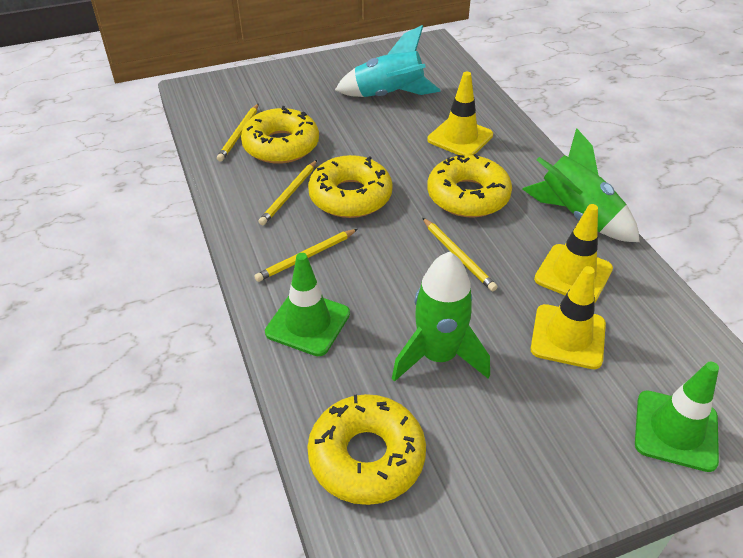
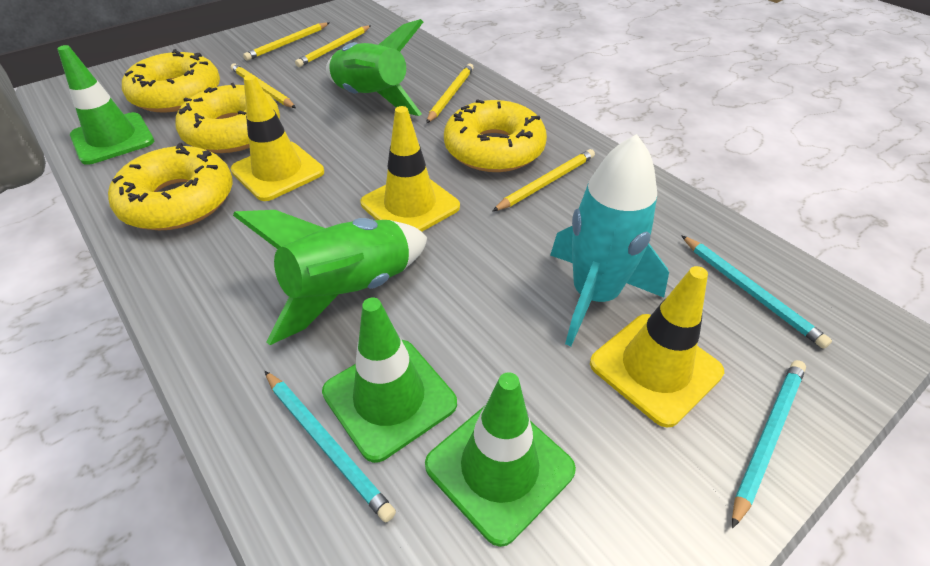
green traffic cone: [265,253,350,356] [635,361,719,472] = 2 -> [57,45,154,165] [322,298,457,463] [425,372,576,547] = 3
turquoise pencil: none = 0 -> [265,371,396,522] [681,235,832,349] [732,360,806,528] = 3
yellow pencil: [217,103,259,161] [254,229,358,282] [258,160,317,225] [422,218,498,291] = 4 -> [231,63,296,108] [243,23,329,61] [295,25,371,67] [426,63,474,123] [493,149,595,211] = 5

